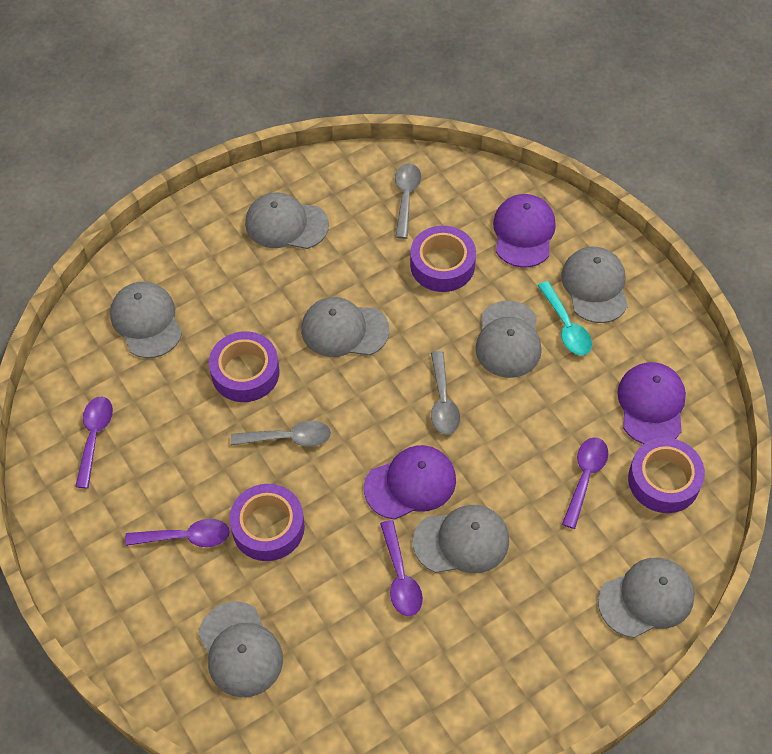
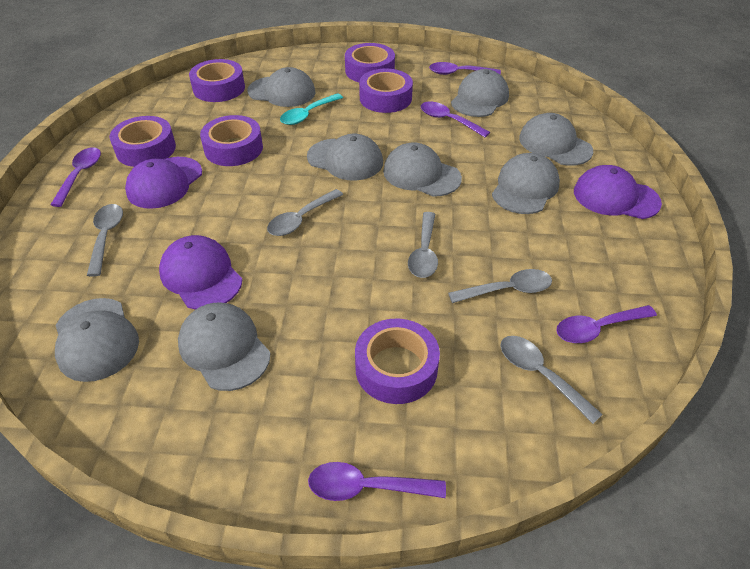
grey spoon: [231,421,331,447] [395,163,421,239] [431,351,460,435] = 3 -> [87,204,123,277] [267,189,343,236] [408,212,438,278] [448,269,552,303] [500,336,603,424] = 5
purple spoon: [75,397,113,488] [125,519,230,547] [380,520,423,616] [562,437,608,529] = 4 -> [50,147,101,207] [308,462,446,501] [421,102,490,137] [429,62,501,75] [557,305,657,343] = 5
purple tape: [209,331,280,402] [229,484,305,561] [410,226,476,292] [628,438,705,513] = 4 -> [110,116,176,167] [189,59,245,102] [200,115,263,166] [345,43,395,82] [355,319,440,404] [359,68,413,113] = 6

